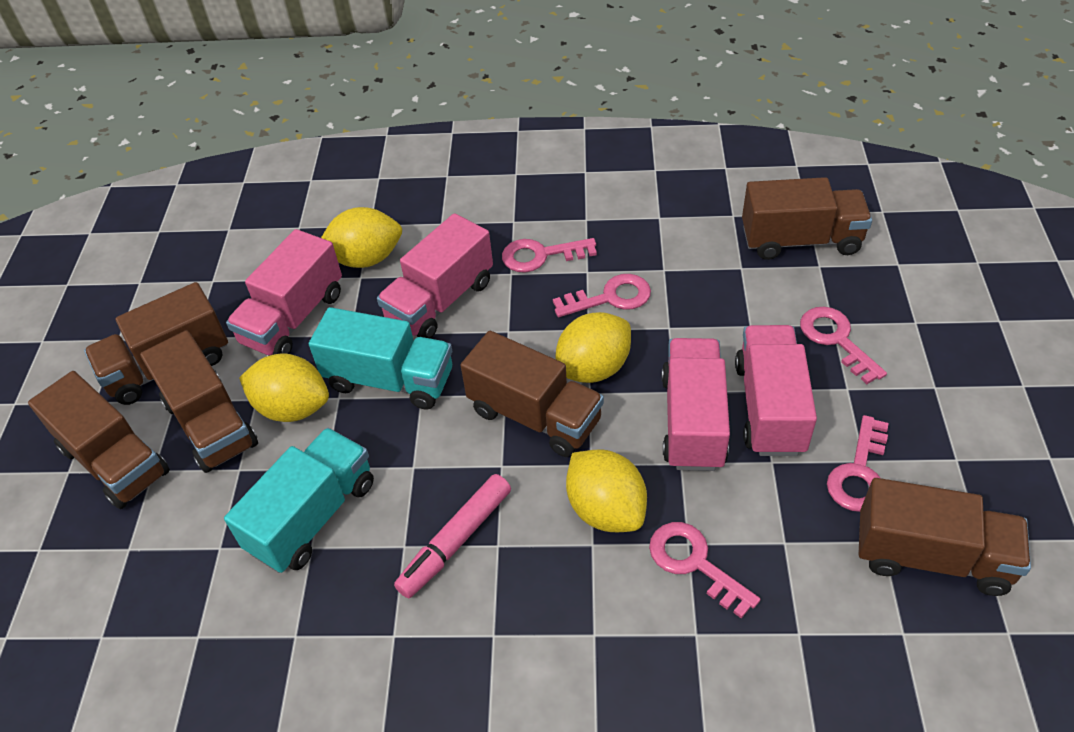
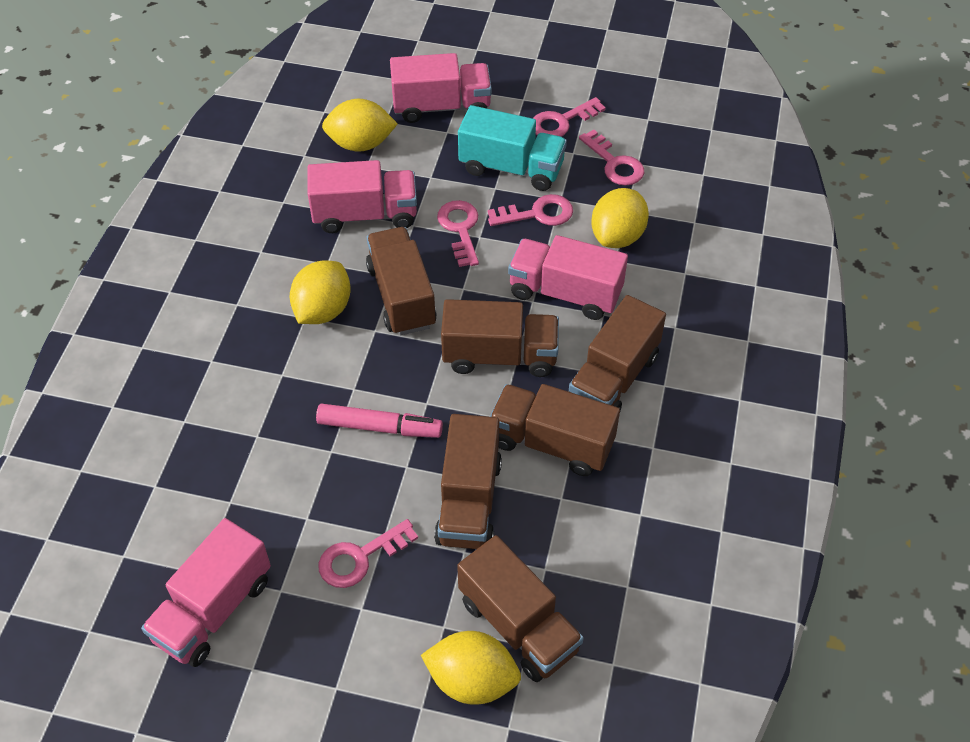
turquoise truck: [224,428,374,573] [309,307,452,410] = 2 -> [458,105,567,191] = 1

